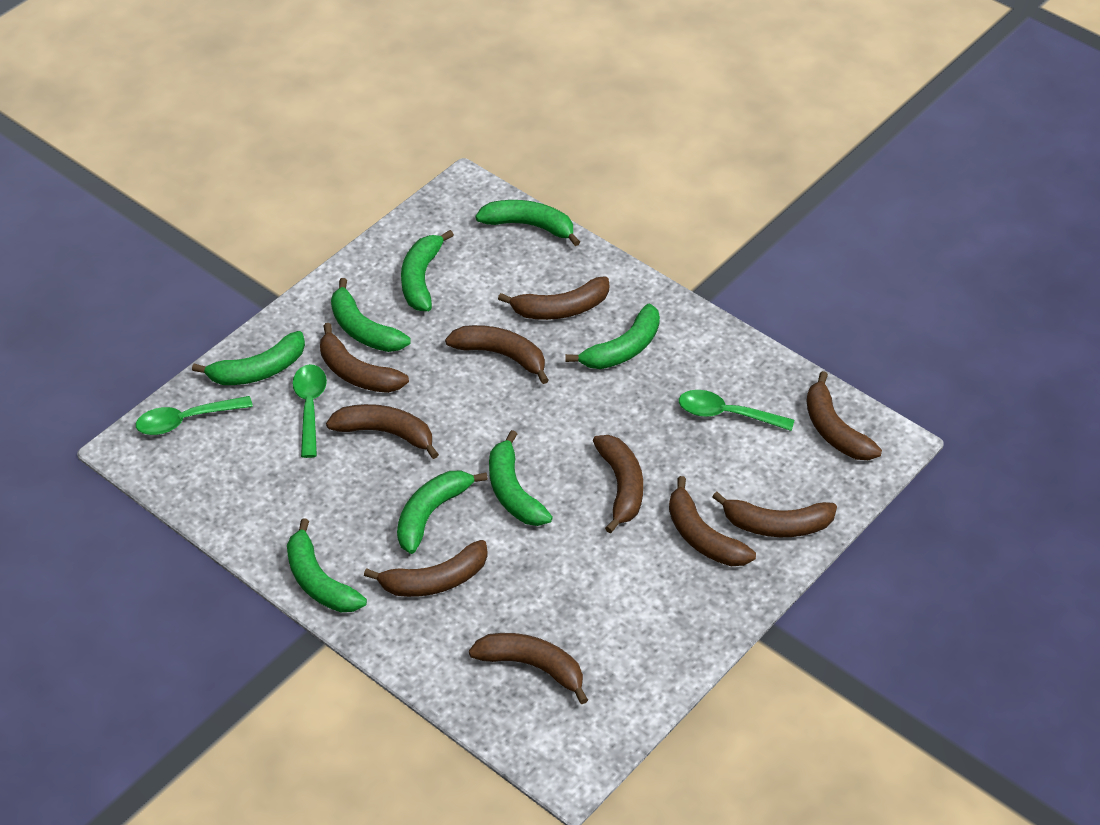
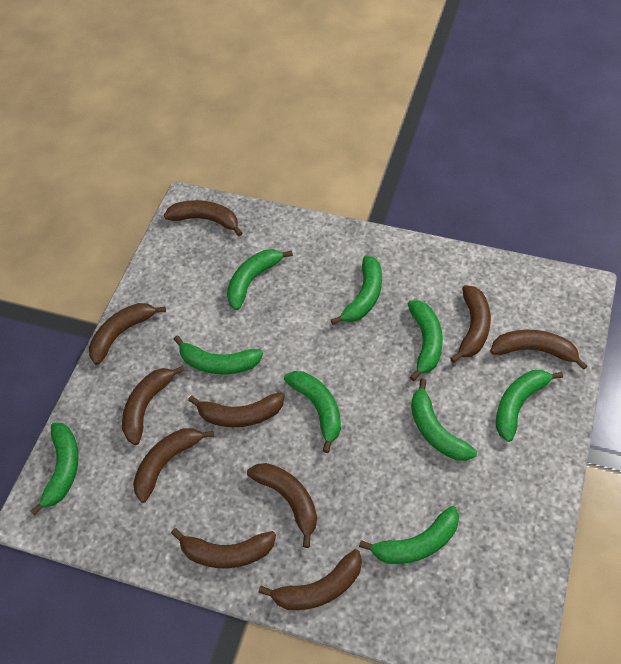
green banana: [192,331,305,385] [287,518,367,612] [331,278,411,352] [397,471,488,554] [401,230,454,311] [475,200,580,246] [489,430,553,526] [565,304,660,369] = 8 -> [30,422,79,515] [174,336,263,374] [227,249,293,310] [284,371,341,453] [331,255,382,325] [359,506,459,564] [408,301,443,381] [411,379,477,461] [496,370,563,442] = 9
green spoon: [136,396,253,435] [293,364,327,458] [679,390,794,431] = 3 -> none = 0

